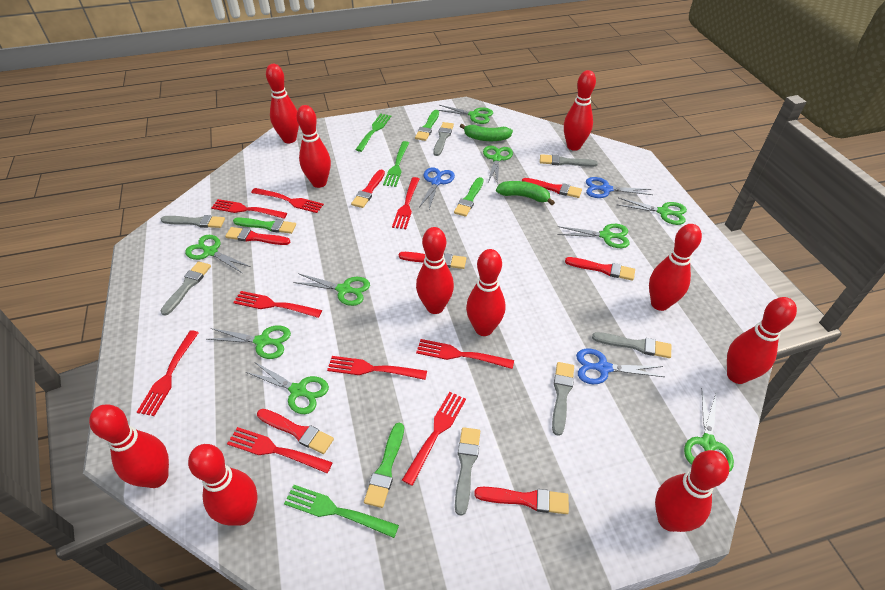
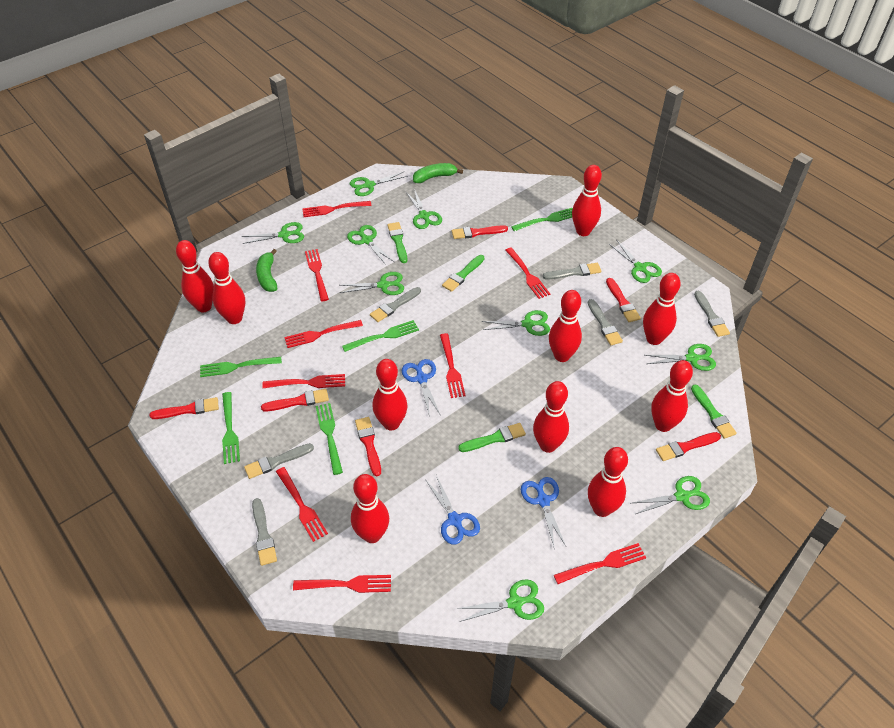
green fork: [284,485,399,538] [355,114,391,152] [383,141,409,187] = 3 -> [200,357,282,377] [222,392,240,464] [316,403,343,475] [342,320,419,352] [511,208,573,231] = 5
green scissors: [185,235,251,273] [206,325,291,359] [246,362,329,414] [293,273,370,306] [438,105,493,124] [483,145,513,185] [558,224,630,248] [616,198,687,225] [684,390,734,472] = 9 -> [242,222,304,244] [340,272,404,295] [347,225,394,265] [350,172,408,196] [406,189,442,229] [457,579,544,622] [482,310,550,336] [609,241,662,283] [632,476,710,514] [645,344,716,371] = 10
grey brush: [161,215,225,228] [161,261,211,316] [433,122,454,156] [455,427,480,516] [540,154,598,167] [552,362,574,436] [592,332,671,358] = 7 -> [244,443,314,479] [252,498,277,566] [370,287,421,322] [543,263,601,280] [588,299,623,345] [694,291,730,337] = 6
red brush: [225,227,290,245] [257,409,334,454] [351,170,385,208] [399,252,466,269] [474,487,569,514] [522,178,582,198] [565,257,635,281] = 7 -> [149,397,219,419] [261,389,329,411] [355,417,381,476] [452,225,508,239] [606,278,641,322] [656,432,721,461] = 6

